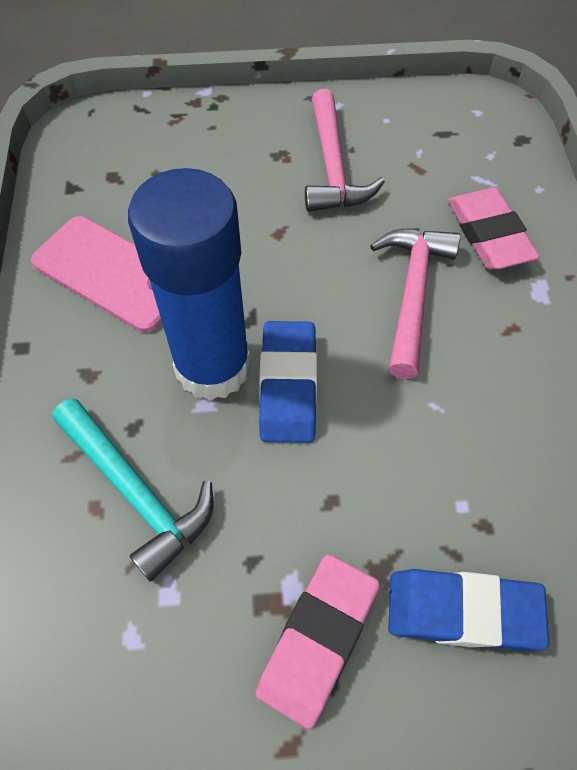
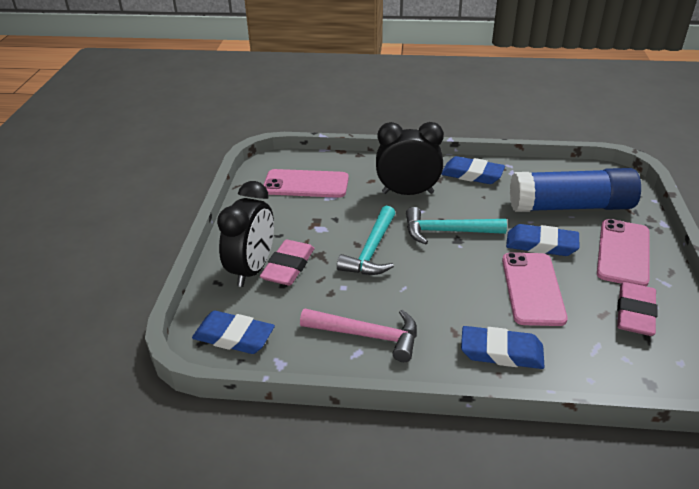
black clock: none = 0 -> [217,181,274,287] [376,122,444,195] = 2
blue eraser: [259,321,317,443] [388,569,549,651] = 2 -> [192,311,275,354] [441,156,505,184] [461,326,545,369] [506,224,579,256] = 4
pink hammer: [305,89,385,212] [370,228,461,379] = 2 -> [300,309,417,362] = 1
pink phone: [31,216,162,332] = 1 -> [264,169,349,198] [502,252,568,326] [597,219,650,286] = 3
turquoise hammer: [52,398,213,582] = 1 -> [337,206,395,275] [406,207,507,245] = 2

